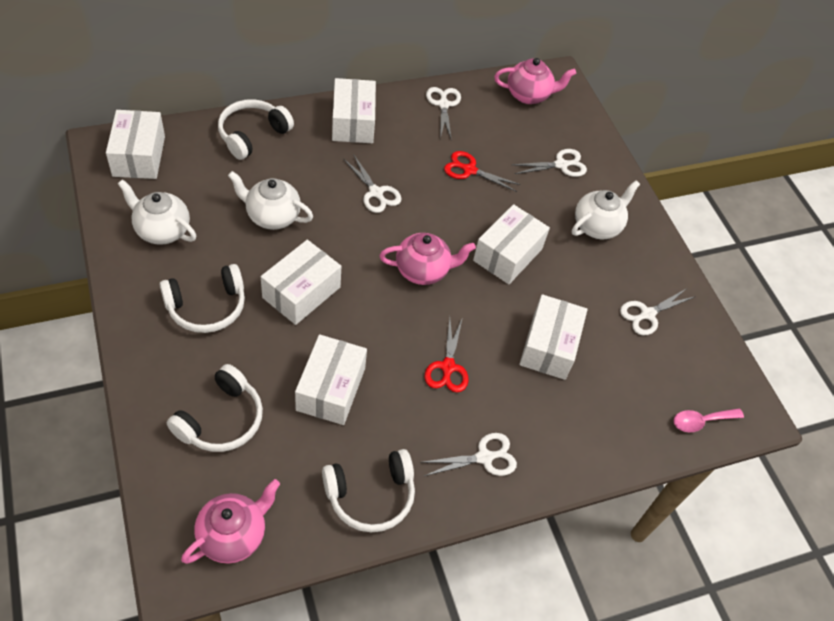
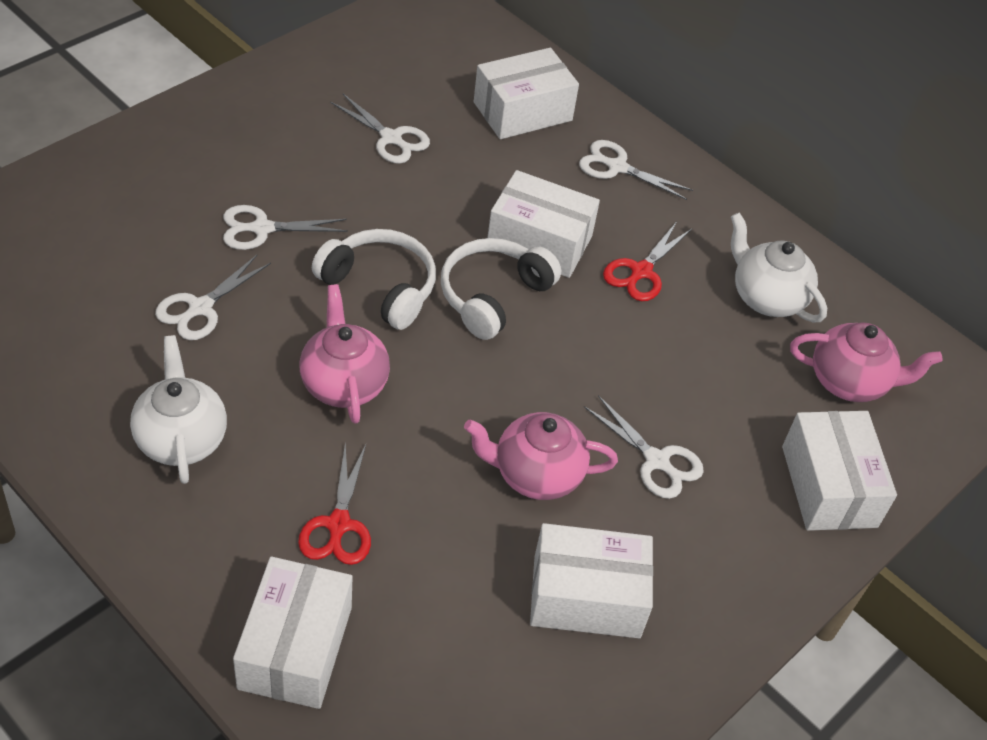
pink spoon: [673,408,744,432] = 1 -> none = 0
white box: [106,110,165,179] [261,240,341,325] [295,334,367,425] [332,78,376,143] [473,204,550,284] [519,294,588,380] = 6 -> [233,557,352,709] [474,48,579,139] [487,170,600,278] [530,523,653,638] [782,411,897,531] = 5
white headphones: [160,264,245,333] [167,364,263,452] [218,99,294,160] [322,449,415,533] = 4 -> [312,229,436,330] [441,238,561,340] = 2
white teapot: [118,179,196,245] [228,171,313,230] [572,180,640,239] = 3 -> [130,335,227,484] [731,213,827,323] = 2

